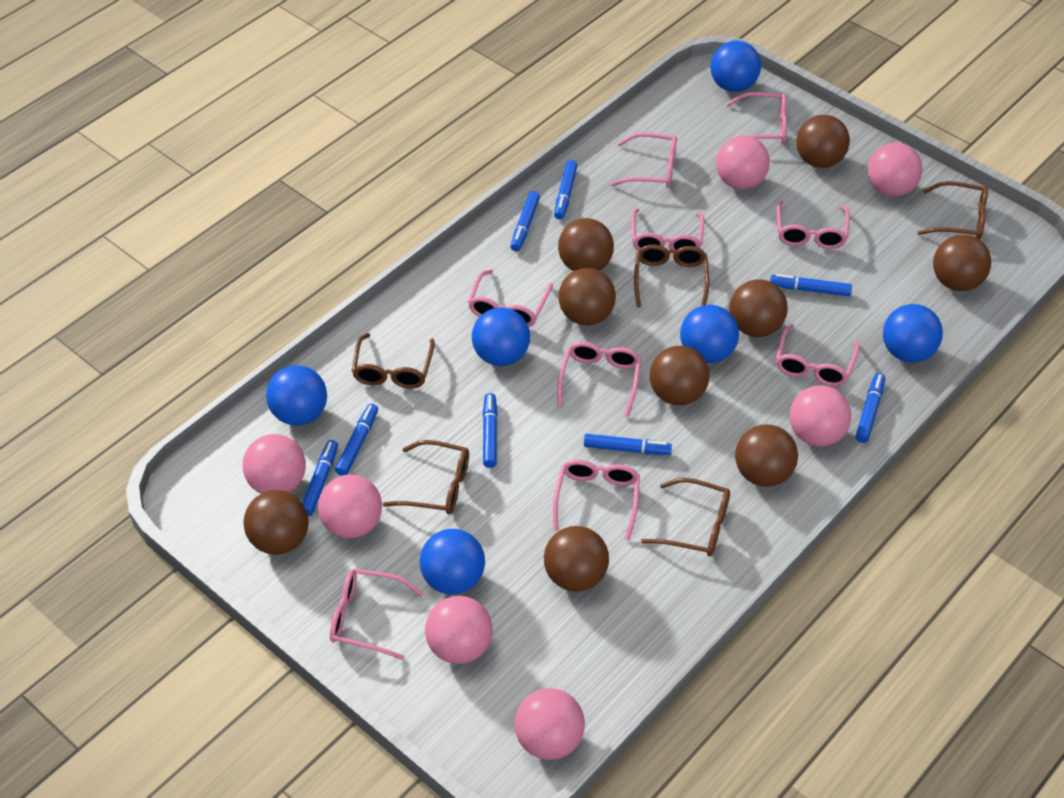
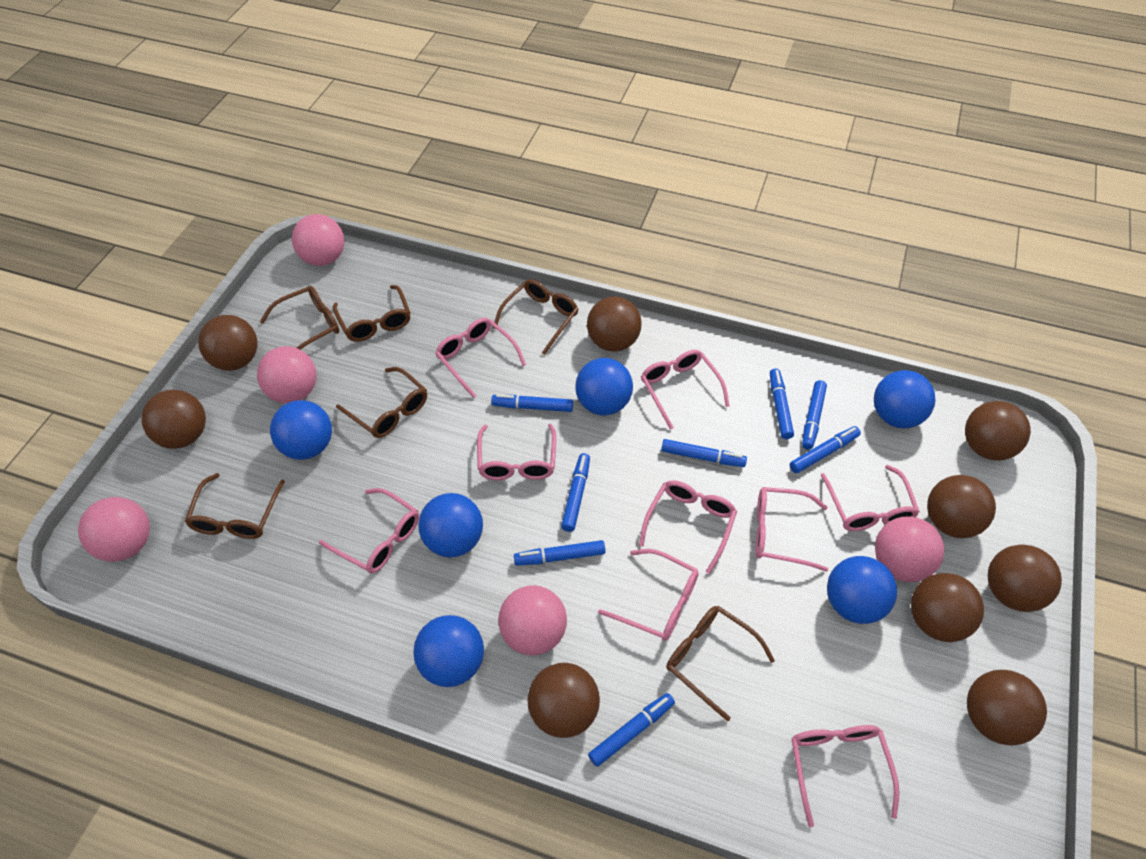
brown glasses: [352,333,435,389] [383,440,469,514] [634,245,709,307] [641,478,730,556] [917,181,988,240] = 5 -> [185,473,285,539] [260,286,339,350] [333,285,410,342] [336,367,427,438] [493,279,579,355] [666,606,775,721] = 6
pink ball: [243,434,306,494] [318,475,382,539] [425,596,493,664] [514,688,585,760] [716,136,770,189] [790,385,851,446] [868,143,923,197] = 7 -> [78,497,150,561] [257,346,317,403] [292,214,344,266] [498,585,567,655] [875,516,944,582] = 5

